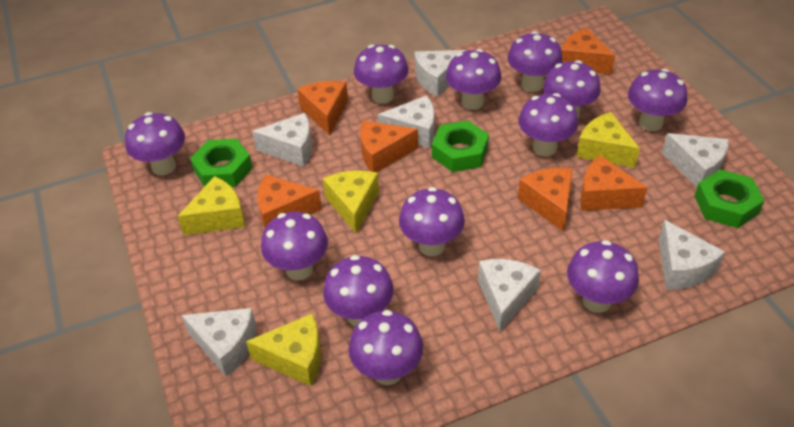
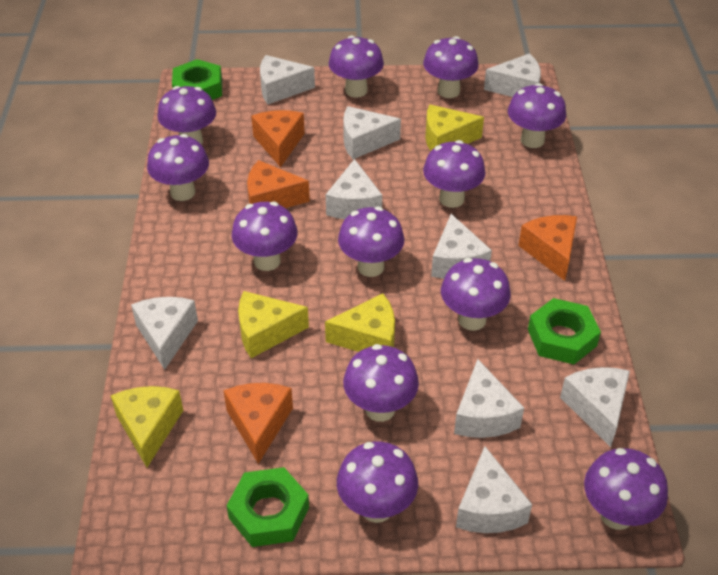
orange cheese: [257,174,322,229] [297,81,348,135] [360,120,418,172] [518,168,573,232] [561,28,615,75] [580,155,647,211] = 6 -> [223,383,293,464] [247,160,310,208] [251,110,305,167] [519,215,577,281] = 4
white cheese: [181,308,257,377] [252,113,312,167] [378,95,435,148] [415,50,467,97] [478,259,541,332] [659,220,725,289] [662,133,729,187] = 7 -> [131,297,198,370] [260,55,315,104] [326,159,382,219] [343,106,401,159] [431,214,492,279] [454,359,524,438] [456,446,532,533] [484,53,541,97] [560,367,630,447] = 9

